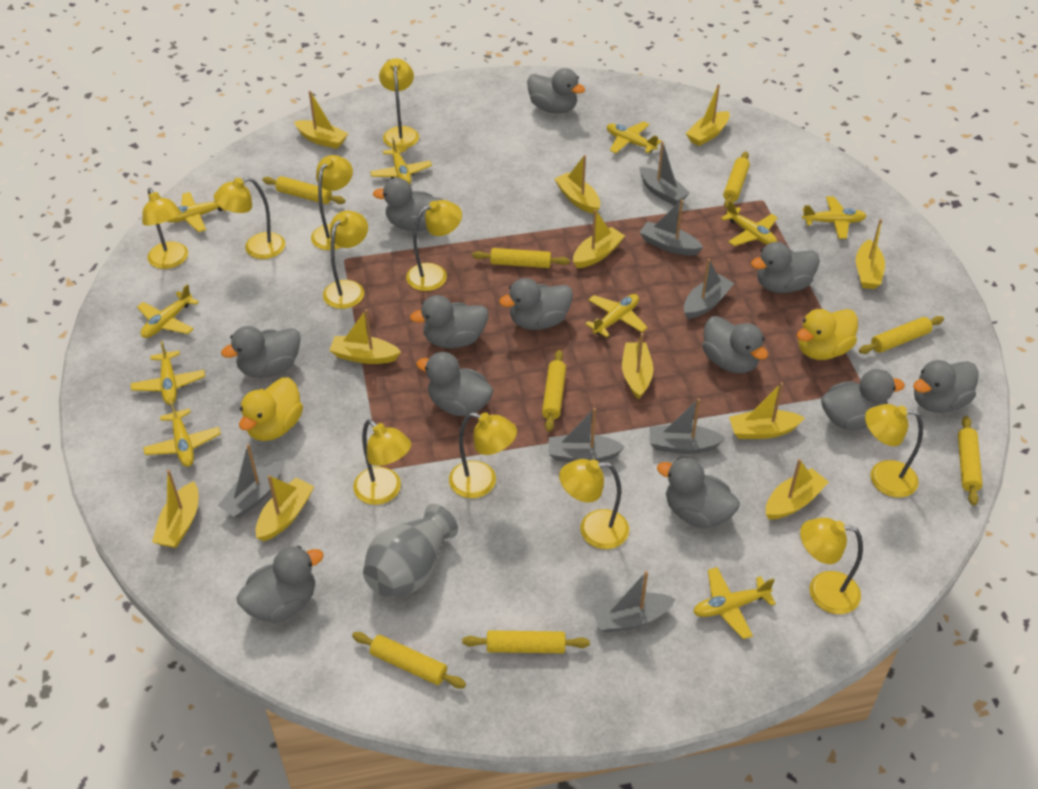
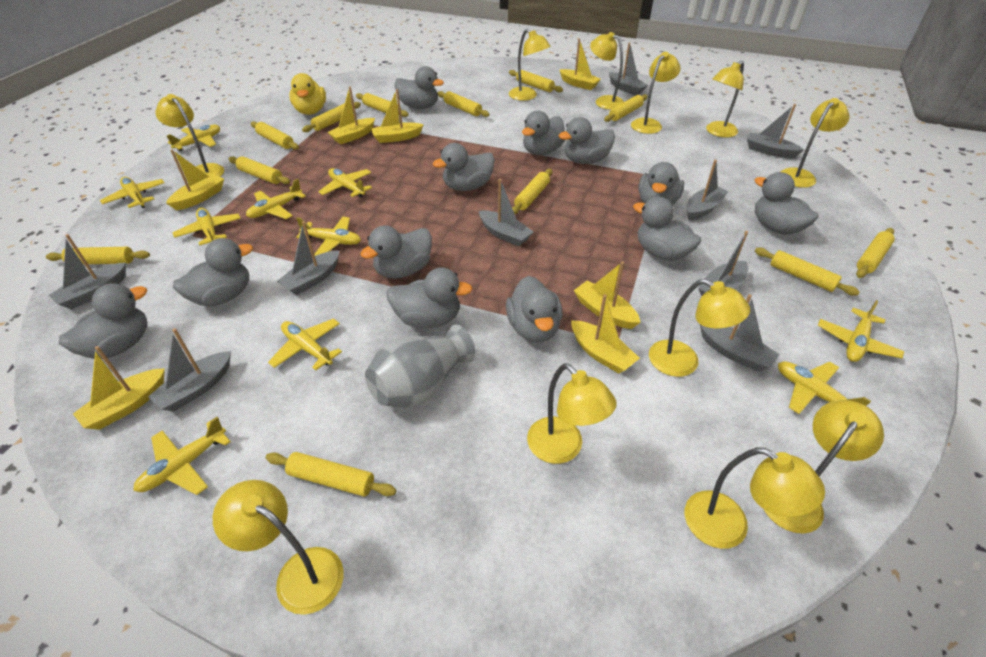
grey boat: [217,444,281,519] [549,408,625,462] [592,571,676,633] [639,200,703,256] [640,141,690,206] [650,398,726,454] [684,259,734,319] = 7 -> [49,234,126,309] [148,328,231,412] [277,222,339,295] [479,179,534,246] [609,42,648,95] [686,160,729,220] [698,231,748,296] [700,294,780,372] [747,104,804,158] = 9
yellow boat: [152,470,198,548] [255,475,314,541] [294,91,348,149] [329,309,401,364] [554,155,600,214] [573,209,625,268] [622,333,654,399] [686,84,730,146] [729,382,804,439] [766,459,828,520] [856,219,885,289] = 11 -> [73,346,165,430] [166,149,224,211] [328,87,375,144] [371,89,424,143] [559,39,601,90] [571,294,640,374] [574,261,641,329] = 7
yellow duck: [239,377,303,441] [797,309,858,360] = 2 -> [289,73,326,115] = 1
yellow rolling pin: [263,176,345,204] [352,632,466,688] [462,630,590,653] [472,248,570,268] [542,350,566,432] [723,152,750,209] [859,316,944,354] [958,416,983,506] = 8 -> [46,247,150,264] [229,156,290,184] [251,121,299,150] [266,452,396,497] [302,102,361,132] [356,93,409,117] [437,91,490,117] [509,70,563,92] [512,169,552,214] [604,94,648,122] [755,248,860,296] [856,228,895,278] = 12

